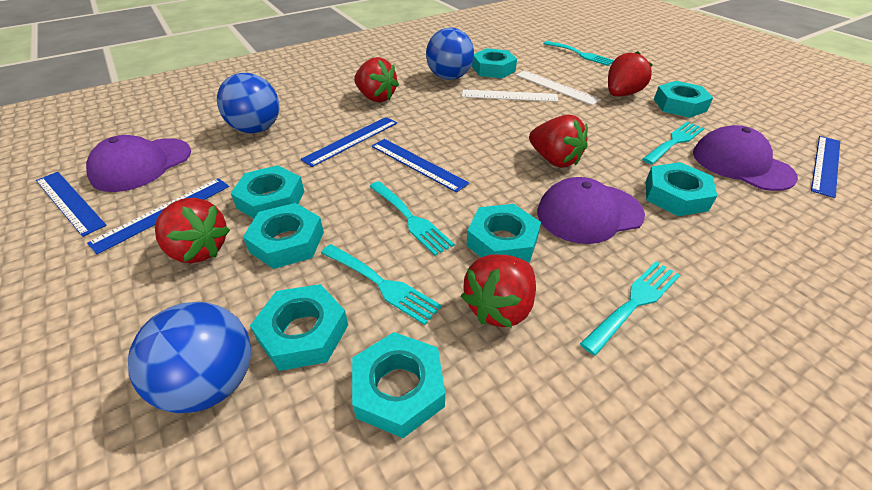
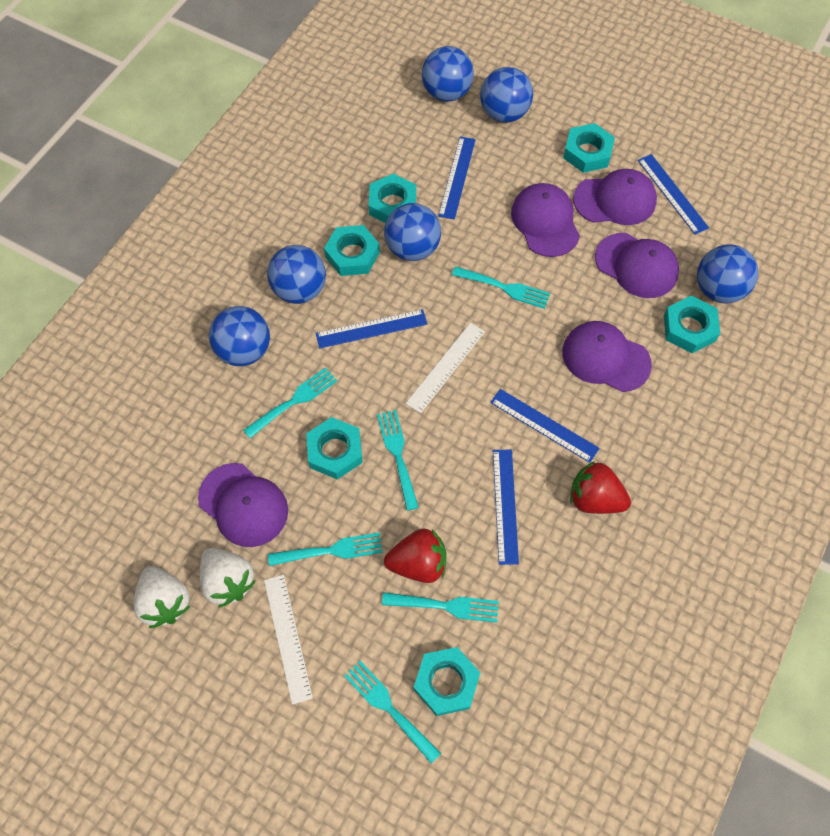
blue ball: [128,302,251,413] [217,73,279,134] [426,28,474,80] = 3 -> [209,306,270,366] [267,245,326,304] [384,203,441,261] [422,46,474,102] [480,67,533,123] [697,244,758,304] = 6
purple cap: [86,135,191,192] [537,177,645,244] [693,125,798,191] = 3 -> [198,463,288,547] [511,183,580,257] [562,321,652,392] [573,169,657,225] [595,233,679,298] = 5
red strawberry: [155,198,230,263] [354,57,399,102] [461,254,536,328] [529,114,588,168] [608,51,653,97] = 5 -> [384,528,447,583] [570,461,631,514] = 2
turquoise fork: [321,244,442,325] [369,181,454,256] [544,41,614,66] [580,261,680,356] [642,122,704,164] = 5 -> [243,367,337,438] [268,533,383,566] [344,661,441,764] [377,410,419,511] [382,592,499,622] [452,266,550,309] = 6
turquoise nut: [231,165,304,219] [243,203,324,269] [250,284,348,371] [352,332,445,438] [466,204,541,263] [472,48,517,78] [646,162,717,216] [654,81,713,118] = 8 -> [306,417,363,480] [324,225,380,276] [369,173,416,223] [414,647,480,716] [563,123,615,173] [664,296,720,353] = 6
white strawberry: none = 0 -> [133,566,191,628] [200,548,256,608] = 2

